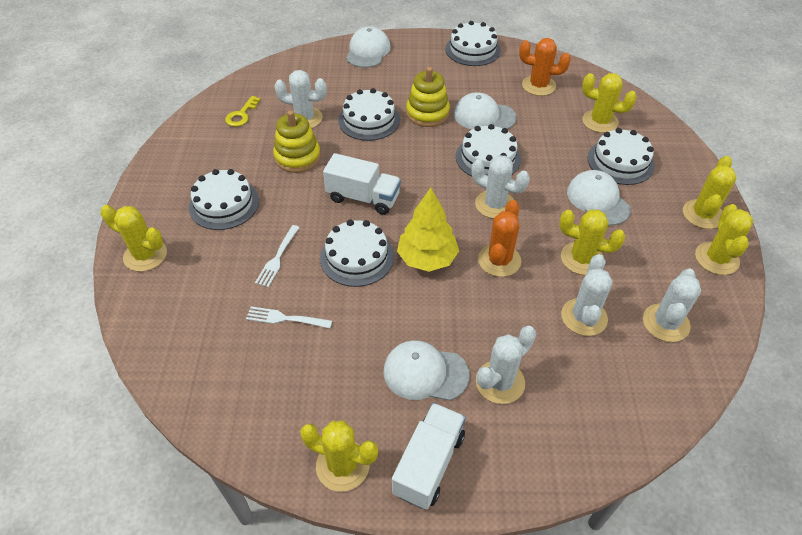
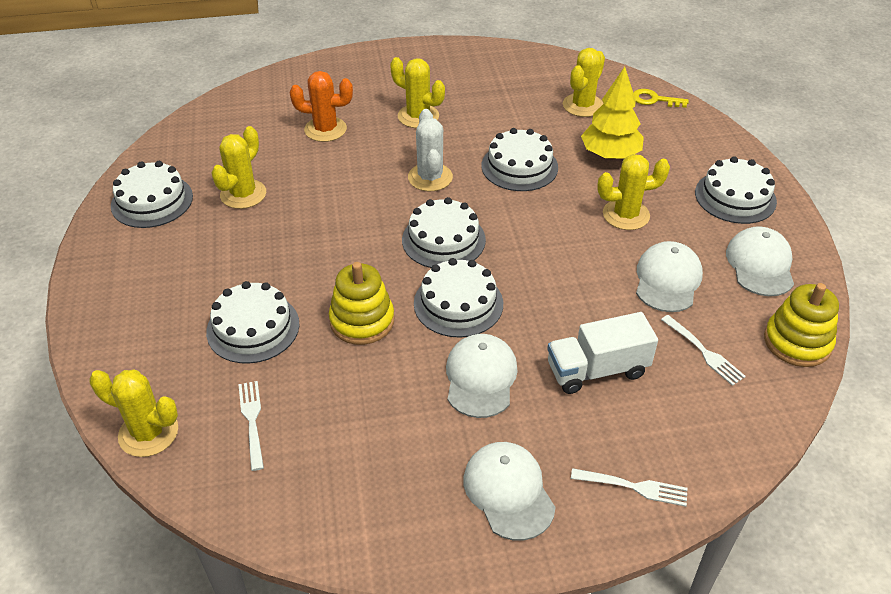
orange cactus: [478,200,521,277] [519,38,571,96] = 2 -> [290,71,353,142] = 1
white cactus: [274,70,327,128] [472,155,530,219] [476,326,536,404] [561,254,613,336] [643,269,701,342] = 5 -> [408,109,453,191] = 1
white fork: [246,307,332,328] [255,225,300,287] = 2 -> [238,381,264,471] [571,468,688,507] [661,315,746,386] = 3
white truck: [323,153,401,215] [392,403,466,510] = 2 -> [547,312,658,394] = 1
yellow cactus: [101,205,167,272] [300,421,378,492] [559,209,625,275] [582,73,637,133] [683,156,736,229] [695,204,753,275] = 6 -> [89,370,178,457] [211,126,266,209] [390,57,445,128] [563,48,605,117] [597,154,670,230] = 5

